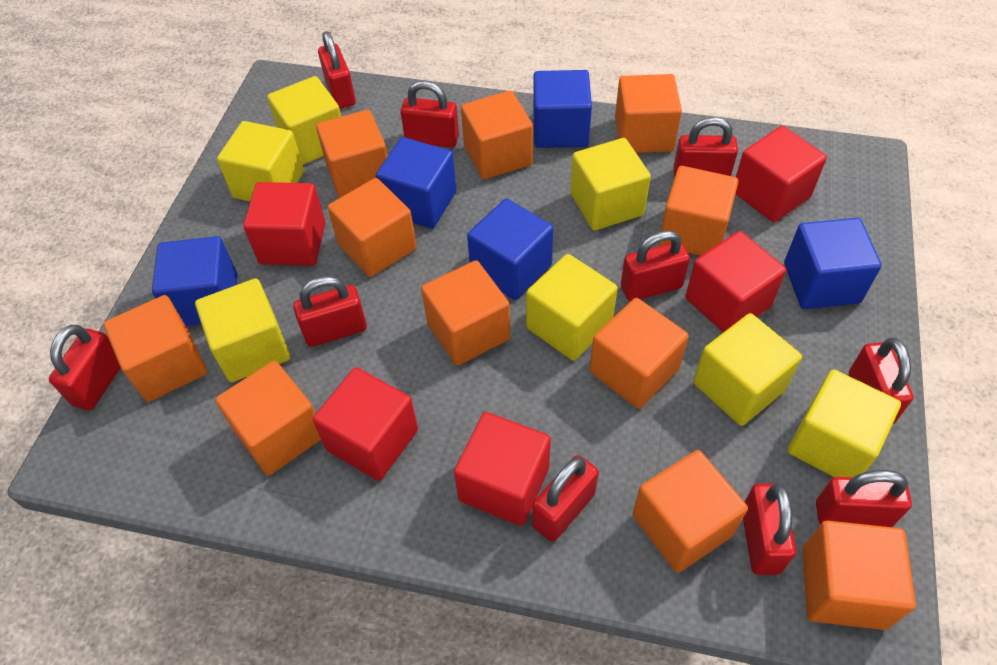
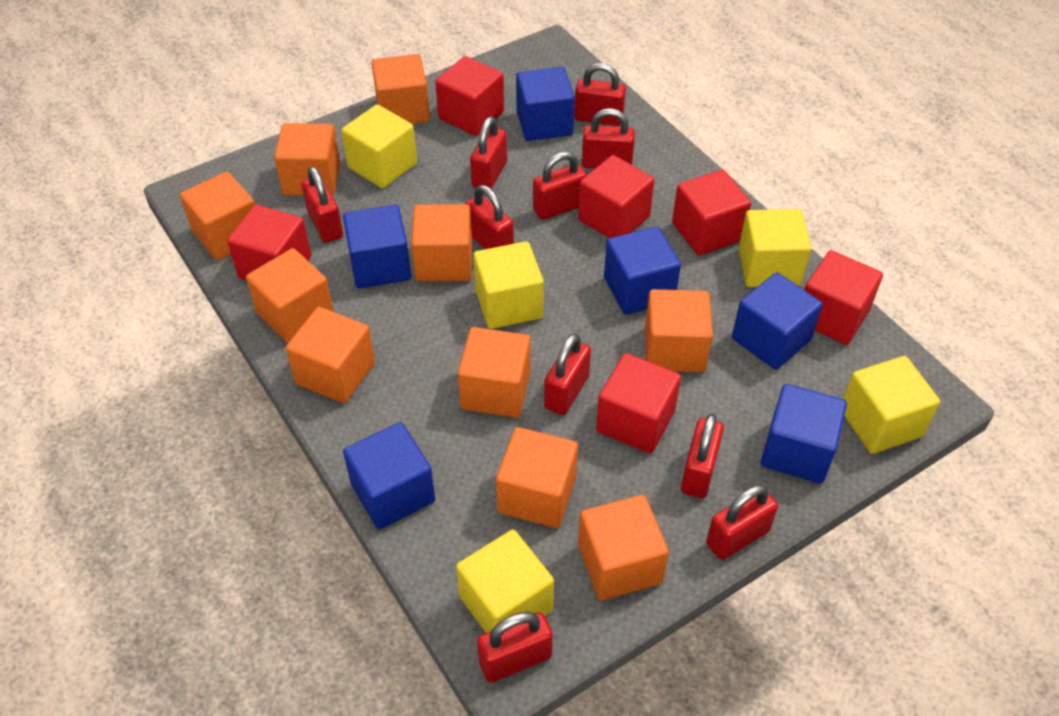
blue cube: [152,236,237,326] [376,137,457,229] [467,199,553,300] [533,70,592,148] [784,218,882,309] = 5 -> [343,205,411,289] [343,422,435,529] [516,67,575,141] [604,226,681,315] [732,272,823,370] [761,384,847,483] = 6
orange cube: [103,295,208,402] [215,361,321,475] [316,110,388,198] [328,178,417,277] [421,260,510,366] [461,91,533,179] [590,298,689,409] [615,74,682,153] [632,450,748,573] [659,166,738,256] [802,521,916,630] = 11 -> [180,171,255,260] [246,248,334,343] [274,123,340,196] [286,307,375,403] [372,54,430,124] [411,204,472,281] [458,327,531,418] [496,427,578,528] [578,495,669,600] [645,289,713,372] = 10
red cube: [243,182,326,266] [313,367,418,481] [454,412,551,526] [685,231,786,333] [736,126,827,222] = 5 -> [227,204,311,280] [435,56,504,136] [578,155,654,238] [596,353,681,454] [672,170,751,256] [804,250,883,345] = 6
yellow cube: [195,278,290,382] [217,121,304,201] [267,76,341,165] [526,254,618,361] [570,138,651,231] [693,313,802,426] [788,369,901,477] = 7 -> [341,104,417,188] [456,529,554,633] [473,241,544,329] [738,209,811,287] [843,356,940,454] = 5

